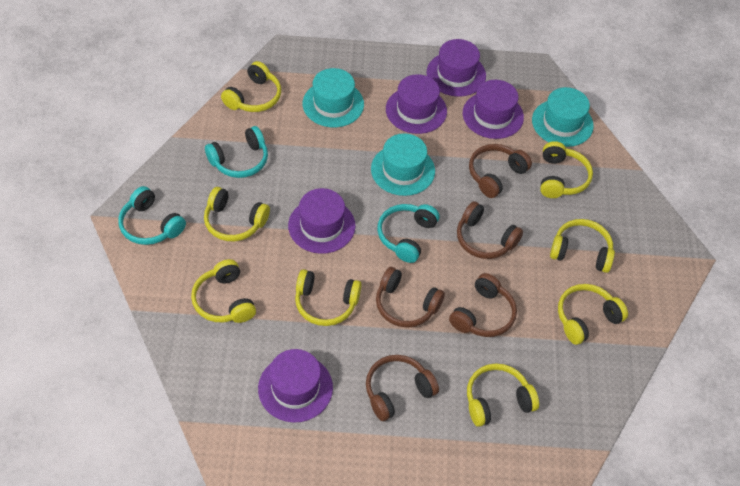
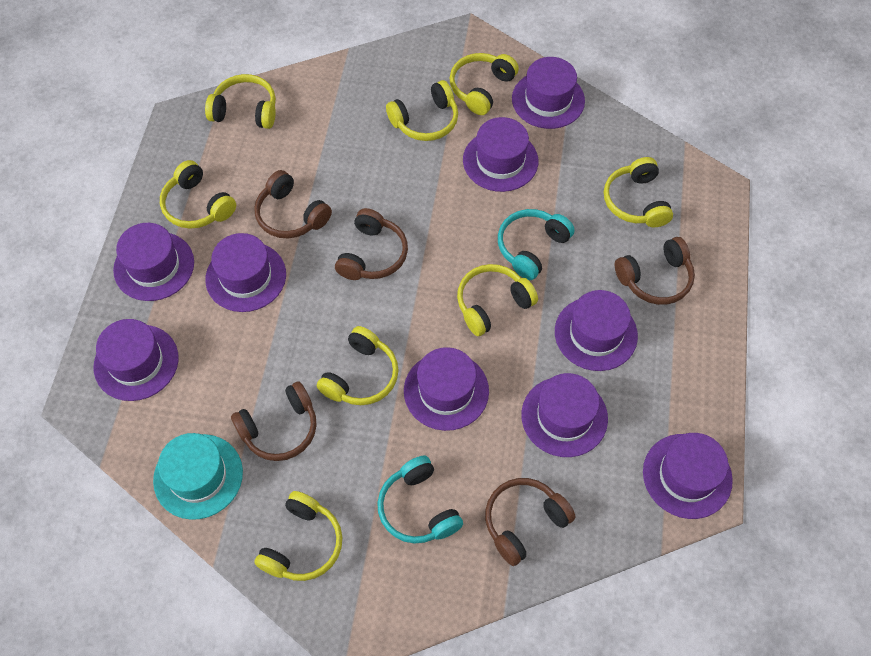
purple hat: [258,349,333,423] [288,188,355,254] [386,74,447,134] [426,39,486,97] [463,80,524,139] = 5 -> [94,319,179,401] [113,223,194,301] [205,233,286,312] [404,347,489,431] [463,117,538,192] [512,57,585,129] [521,373,608,457] [555,290,638,371] [643,433,733,519] = 9
turquoise hat: [303,68,364,127] [371,133,435,196] [532,87,594,147] = 3 -> [153,433,243,520] = 1
turquoise headphones: [118,186,186,245] [205,126,268,178] [377,204,439,263] = 3 -> [377,456,463,544] [498,209,575,280] = 2

